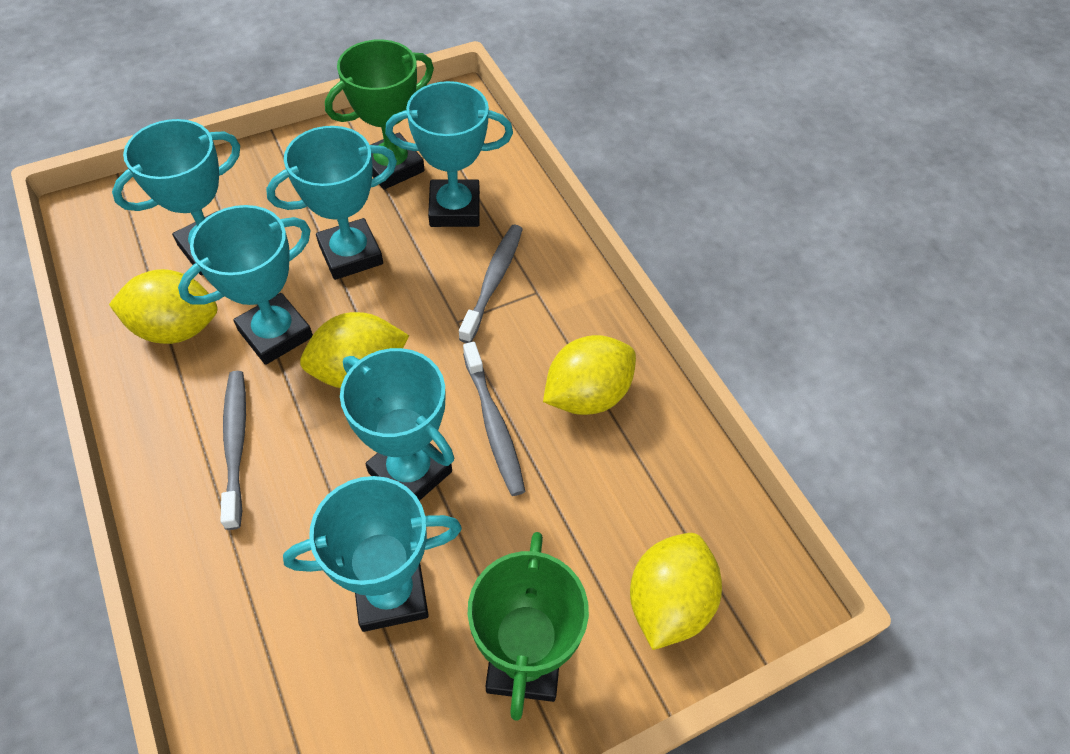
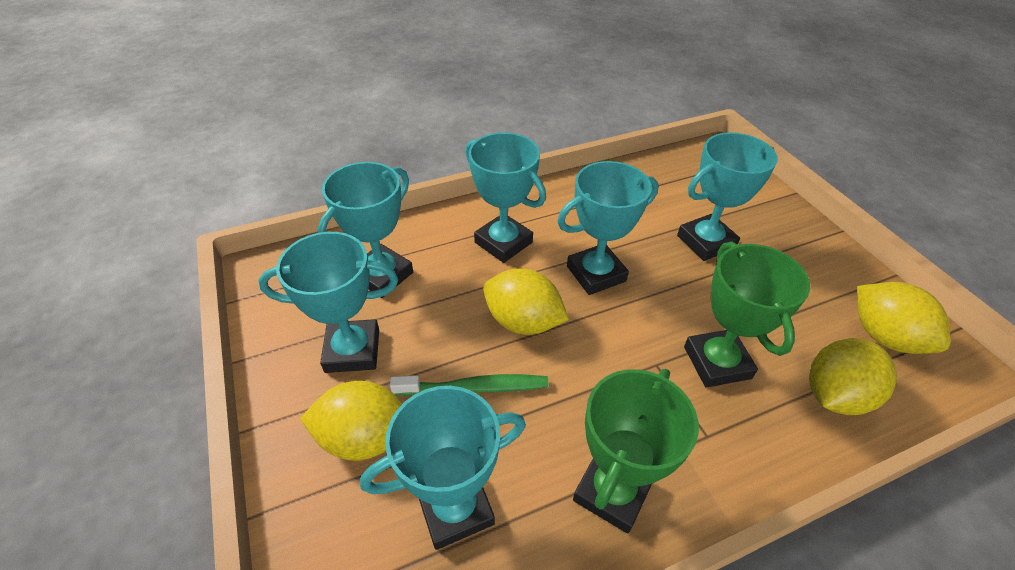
green toothbrush: none = 0 -> [390,374,549,396] = 1
grey toothbrush: [220,371,246,530] [459,225,523,343] [463,342,525,496] = 3 -> none = 0

